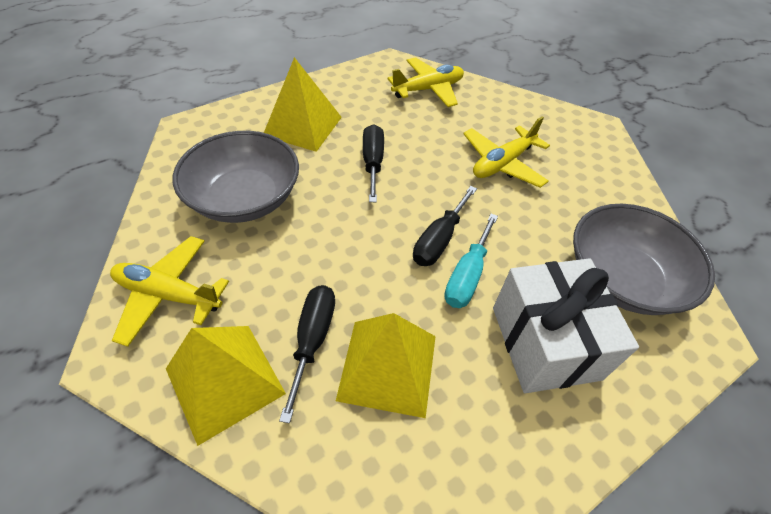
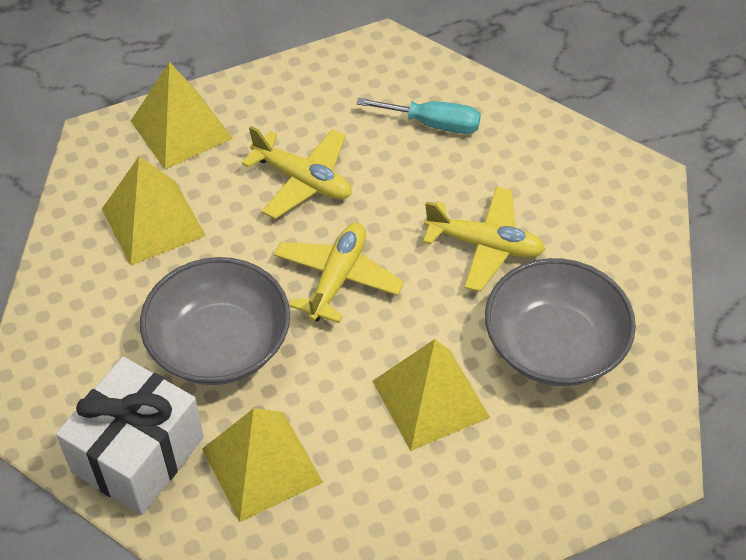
black screwdriver: [279,285,335,423] [363,124,384,202] [413,186,477,266] = 3 -> none = 0
yellow pyramid: [166,326,286,446] [264,57,342,152] [336,313,436,418] = 3 -> [102,157,206,266] [131,62,233,169] [202,408,323,522] [373,339,490,451] = 4

